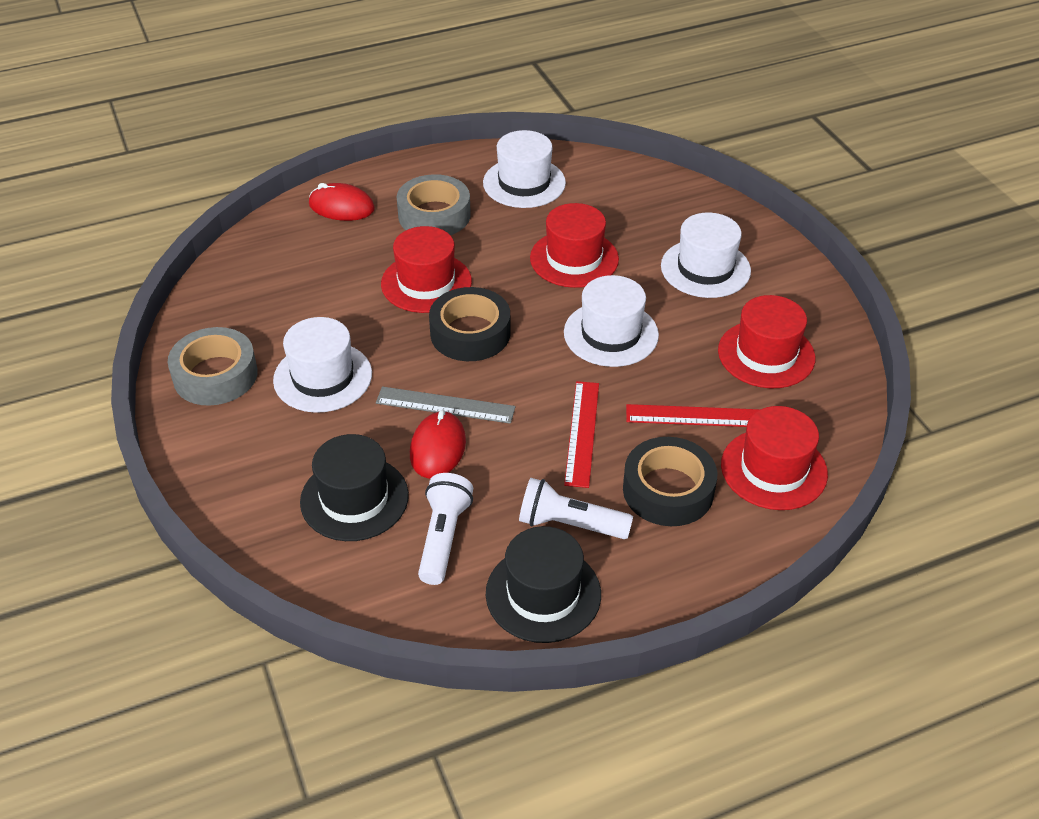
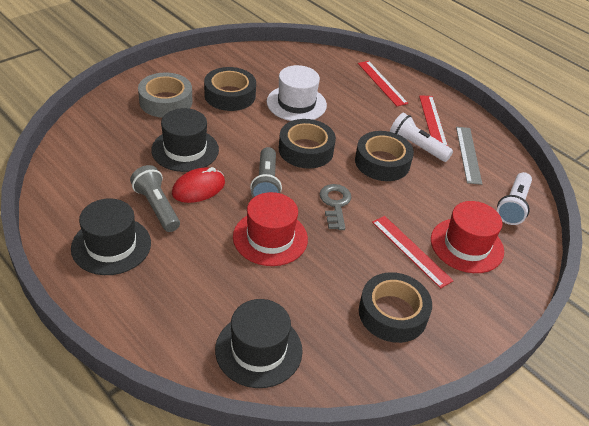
black hat: [300,434,409,541] [486,526,601,643] = 2 -> [71,198,151,275] [151,108,219,172] [215,299,303,388] = 3
black tape: [429,287,511,361] [623,437,717,526] = 2 -> [204,67,256,111] [279,119,336,168] [355,131,414,181] [359,272,432,343] = 4
grey flashlight: none = 0 -> [130,165,180,232] [250,147,282,198] = 2
grey key: none = 0 -> [320,184,352,230] = 1
grey tape: [168,327,258,406] [397,174,471,235] = 2 -> [138,72,192,118] = 1
red hat: [381,226,472,313] [530,203,619,288] [718,295,815,388] [721,406,828,510] = 4 -> [233,192,308,266] [431,201,504,273] = 2
red mouse: [309,183,375,221] [410,410,466,479] = 2 -> [172,167,225,203] = 1
red ruler: [564,381,599,488] [626,404,760,427] = 2 -> [358,61,408,106] [372,216,453,289] [419,95,448,146] = 3
white hat: [273,317,372,413] [483,130,566,208] [564,275,659,367] [661,213,751,298] = 4 -> [267,65,327,121] = 1

